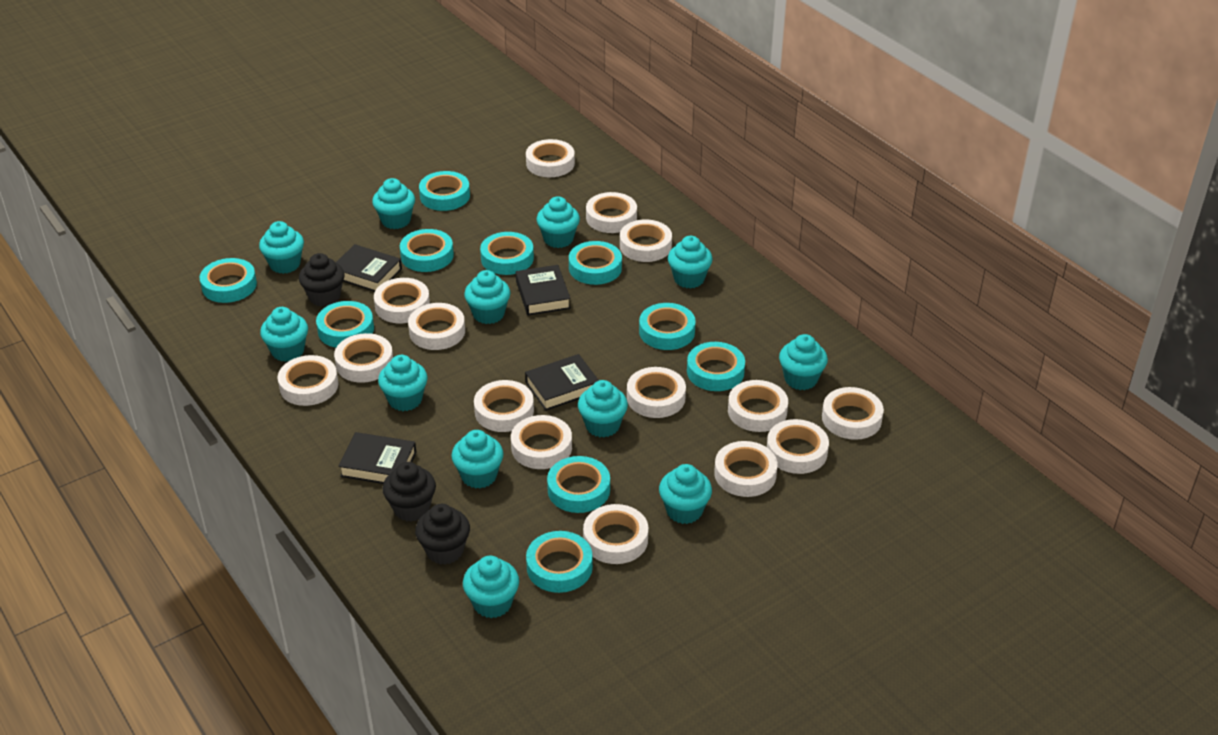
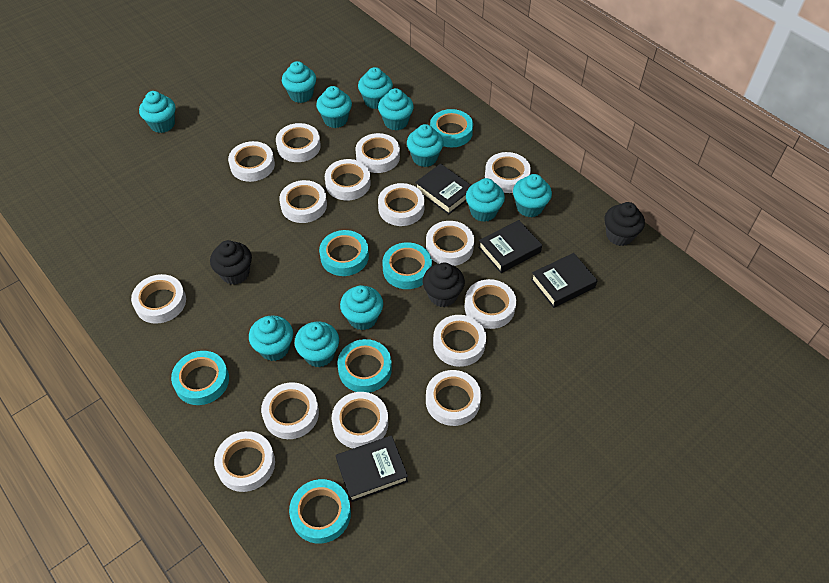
turquoise cupcake: [259,221,304,274] [260,307,308,362] [372,178,415,229] [378,355,427,411] [451,430,504,489] [463,556,519,618] [464,270,510,324] [537,196,580,248] [578,380,628,437] [659,464,712,524] [668,236,713,289] [779,334,828,390] = 12 -> [139,91,176,133] [249,315,293,361] [282,61,316,103] [295,322,339,367] [316,86,352,128] [340,285,383,330] [358,67,393,109] [378,88,414,131] [407,124,444,167] [466,178,505,222] [513,174,552,217] = 11
turquoise tape: [200,258,257,303] [316,301,374,348] [400,229,454,272] [419,171,470,211] [480,232,534,275] [526,531,593,593] [547,456,610,513] [569,241,622,285] [639,303,696,350] [687,342,745,391] = 10 -> [171,351,229,405] [289,479,351,544] [319,230,369,276] [337,339,392,393] [382,242,432,289] [430,109,473,147] = 6

